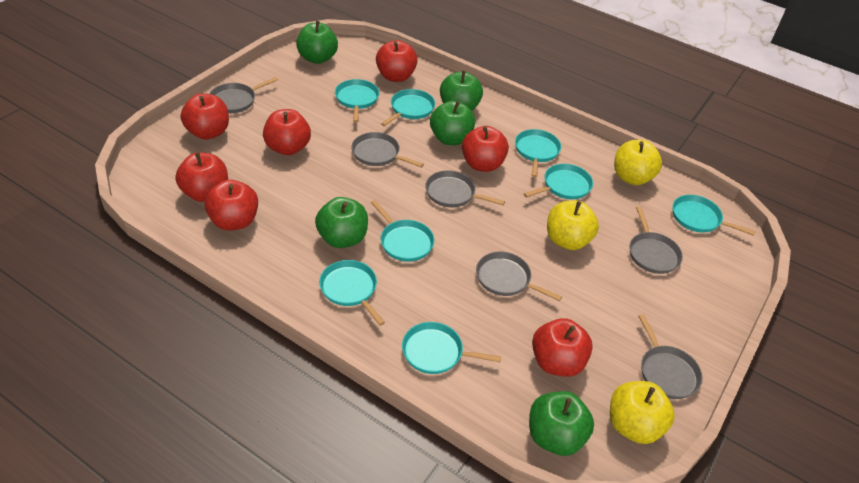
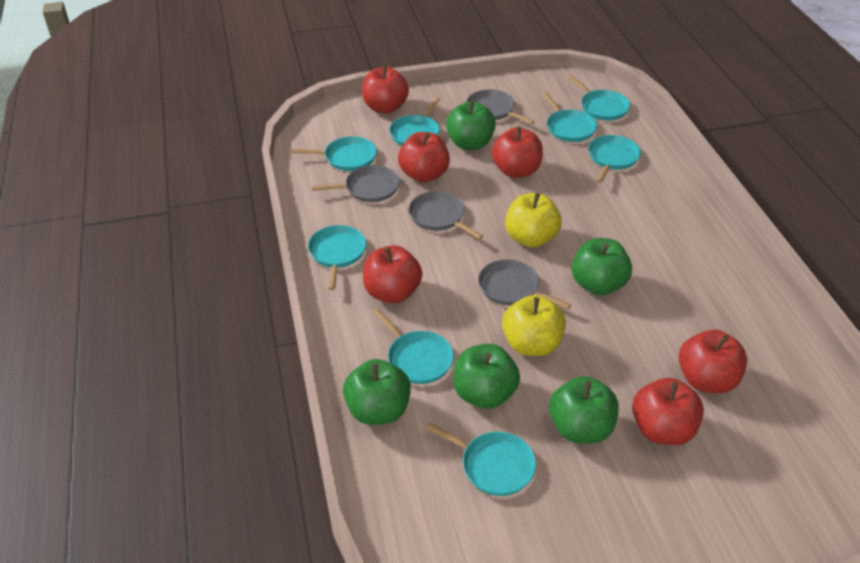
grey pan: [209,77,278,113] [351,132,424,168] [425,170,505,207] [476,252,562,301] [629,206,683,274] [638,314,703,399] = 6 -> [311,165,400,202] [409,191,483,240] [466,89,535,124] [478,259,571,309] = 4
red apple: [175,152,228,202] [181,93,229,139] [204,180,258,231] [263,109,311,155] [376,40,418,82] [462,126,509,172] [532,318,593,377] = 7 -> [362,65,409,114] [363,245,422,303] [398,132,450,183] [492,127,543,178] [632,378,704,445] [679,330,747,393] = 6
yellow apple: [547,200,599,250] [610,381,675,444] [614,140,662,185] = 3 -> [502,295,566,356] [505,193,562,248] = 2

